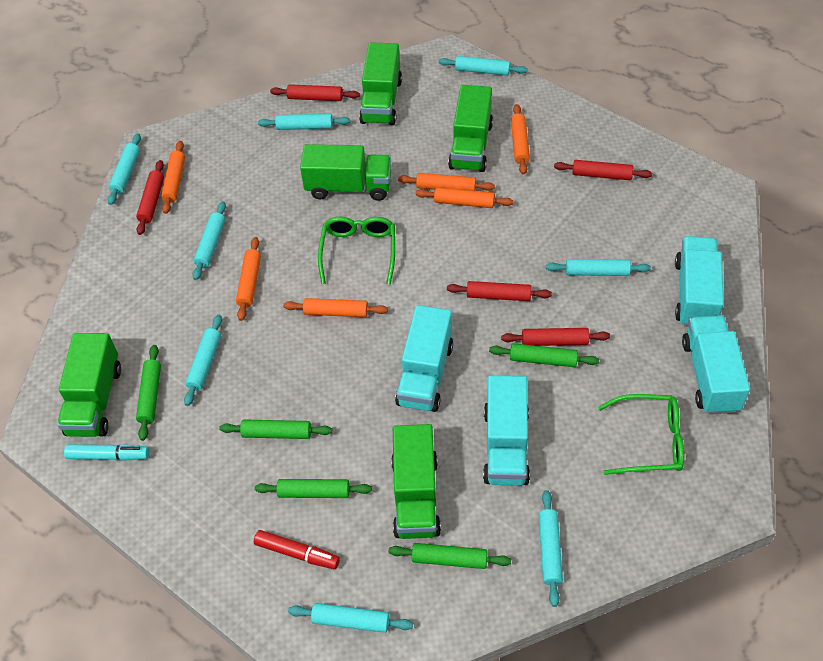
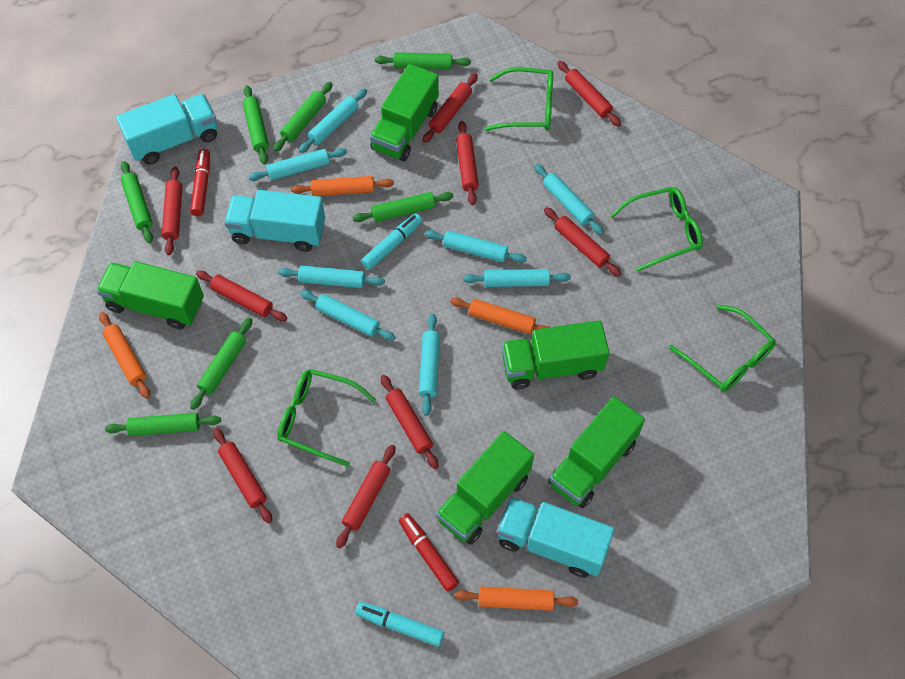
green glasses: [318,217,395,285] [598,394,684,475] = 2 -> [277,369,376,467] [484,67,553,131] [610,187,703,272] [669,305,776,392] = 4
green rolling pin: [136,345,161,441] [219,419,332,439] [255,479,372,498] [389,543,511,569] [489,343,599,367] = 5 -> [105,413,221,436] [121,161,153,243] [190,318,252,410] [243,85,269,165] [273,82,333,152] [353,192,453,222] [375,52,471,69] = 7
orange rolling pin: [161,141,185,214] [236,237,261,321] [283,298,388,317] [398,173,495,191] [416,187,514,208] [511,104,530,175] = 6 -> [99,312,150,399] [291,176,394,196] [450,298,549,334] [455,586,578,611] = 4
red marker: [254,530,340,569] = 1 -> [190,149,210,216] [399,513,459,592] = 2
red rolling pin: [136,160,164,235] [270,84,360,101] [447,281,552,301] [501,328,610,346] [554,160,652,180] = 5 -> [162,167,182,255] [196,271,287,321] [213,428,272,523] [336,445,395,548] [381,375,439,469] [423,74,478,143] [456,121,479,205] [544,207,621,277] [558,61,621,127] = 9
turquoise marker: [64,444,149,461] = 1 -> [355,602,444,647] [361,213,422,270] = 2
turquoise truck: [395,305,453,412] [483,375,530,486] [675,236,724,327] [682,315,750,415] = 4 -> [116,94,217,165] [224,190,325,252] [497,497,614,578] = 3

